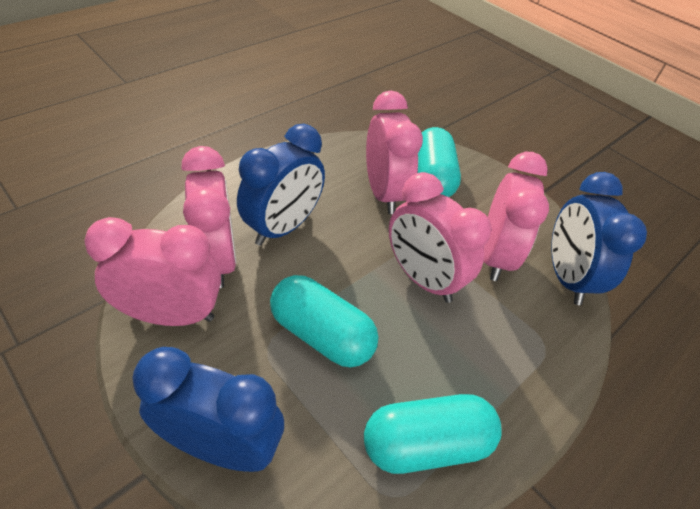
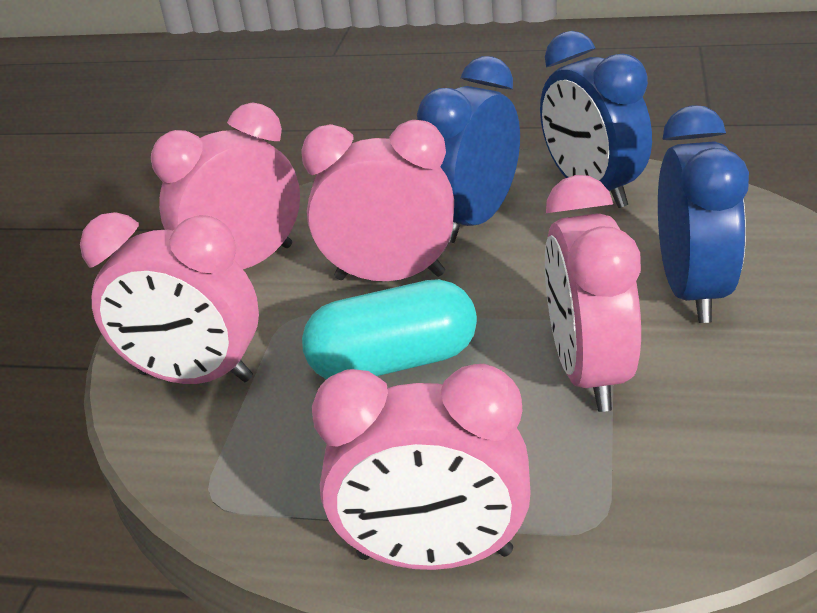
turquoise capsule: [270,275,379,367] [364,394,502,474] [418,127,461,197] = 3 -> [302,279,477,379] = 1

